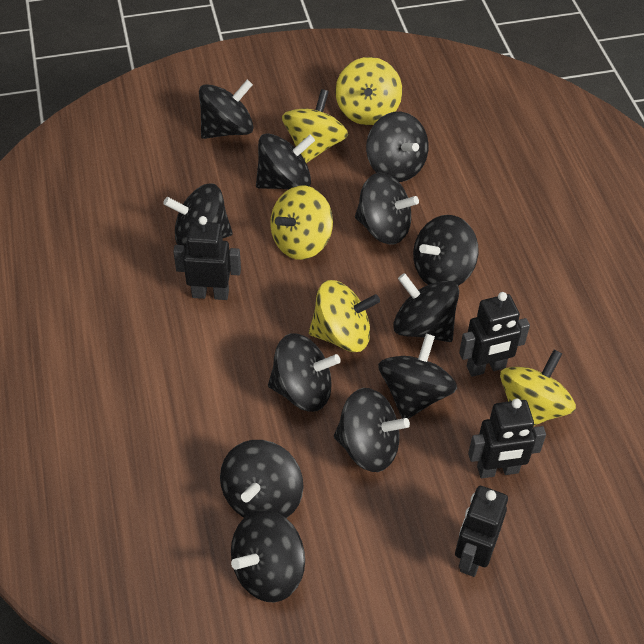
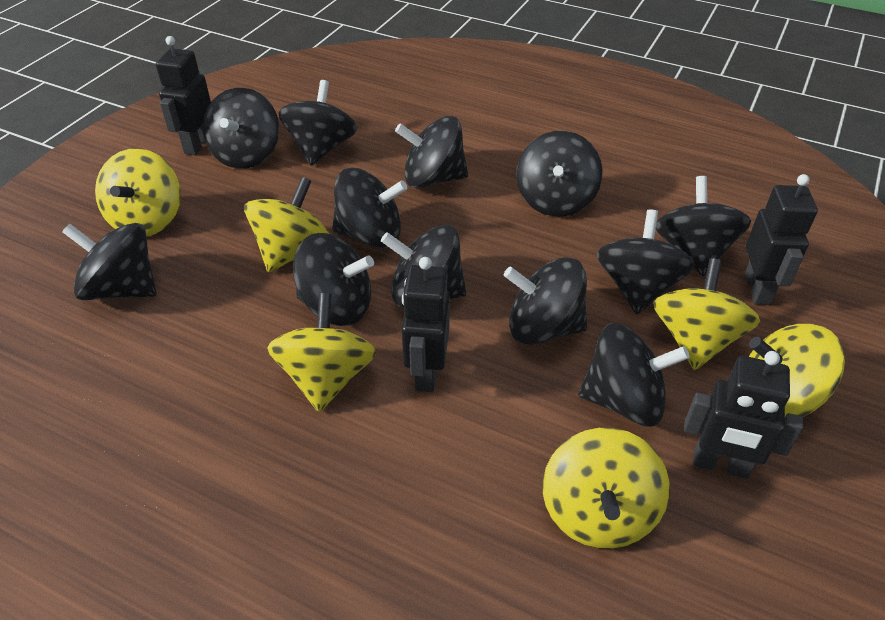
yellow spinning top: [270,186,333,260] [282,89,348,163] [309,280,380,352] [335,57,402,125] [500,350,576,426] = 5 -> [95,148,181,236] [244,177,329,272] [267,293,376,412] [543,428,670,549] [653,258,760,370] [749,324,845,417] = 6

